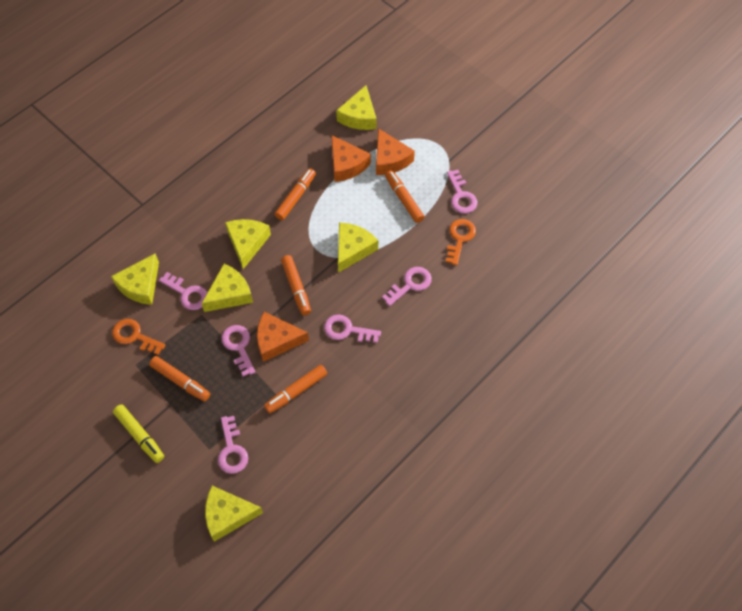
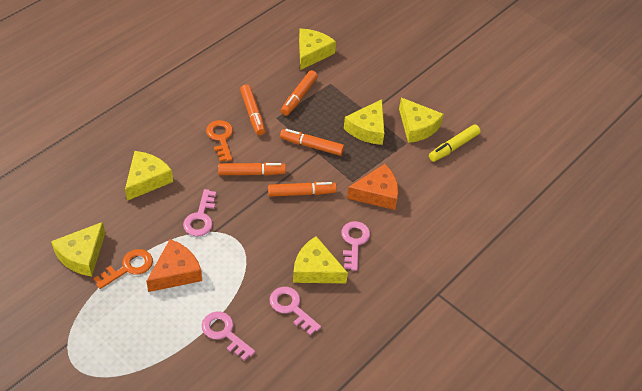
orange cheese: [257,312,309,362] [331,135,371,182] [376,128,415,175] = 3 -> [146,239,202,292] [347,164,398,210] = 2
pink key: [159,272,208,310] [218,416,248,474] [222,325,255,377] [324,314,381,343] [382,267,432,306] [447,170,478,214] = 6 -> [183,189,216,236] [202,312,255,361] [270,287,321,335] [341,221,370,271] = 4

